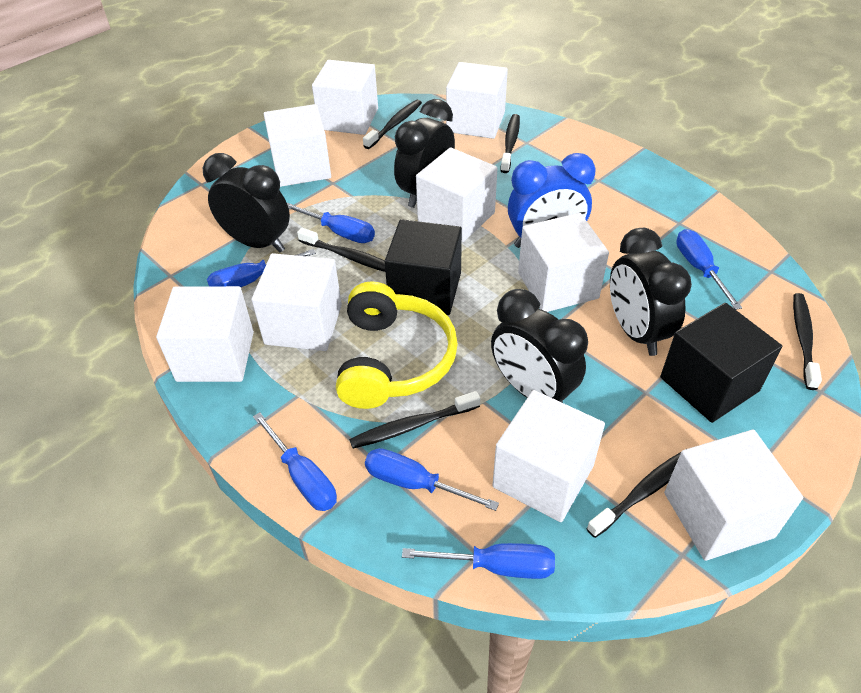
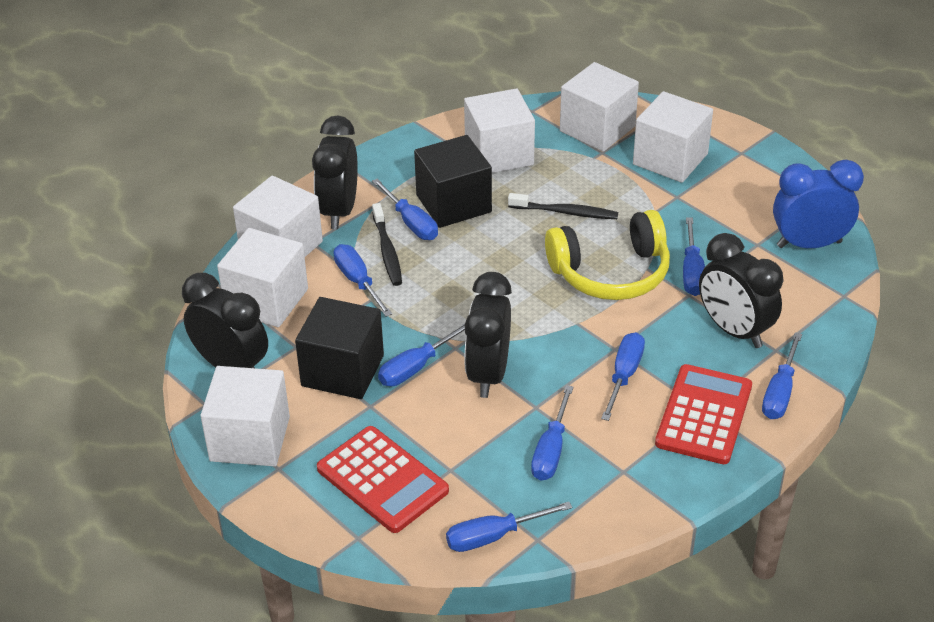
black toothbrush: [297,228,385,272] [349,391,480,449] [363,100,422,149] [500,114,520,173] [586,452,681,538] [793,293,822,390] = 6 -> [372,203,402,286] [508,193,618,219] = 2
blue screwdriver: [207,249,316,287] [253,412,337,511] [287,203,375,243] [365,448,499,511] [402,543,555,579] [676,229,742,310] = 6 -> [334,244,392,317] [372,179,438,240] [378,324,465,386] [446,502,572,552] [531,385,574,481] [601,332,645,421] [683,217,705,296] [762,332,802,419] = 8
red calculator: none = 0 -> [317,426,449,533] [655,364,752,464] = 2
white cube: [156,286,254,382] [251,253,342,351] [264,104,331,187] [312,60,378,135] [416,147,498,242] [446,62,508,139] [492,390,605,522] [518,213,609,312] [664,430,803,561] = 9 -> [200,366,290,466] [217,228,308,327] [233,176,323,257] [464,88,535,173] [560,62,639,152] [633,91,713,183] = 6

